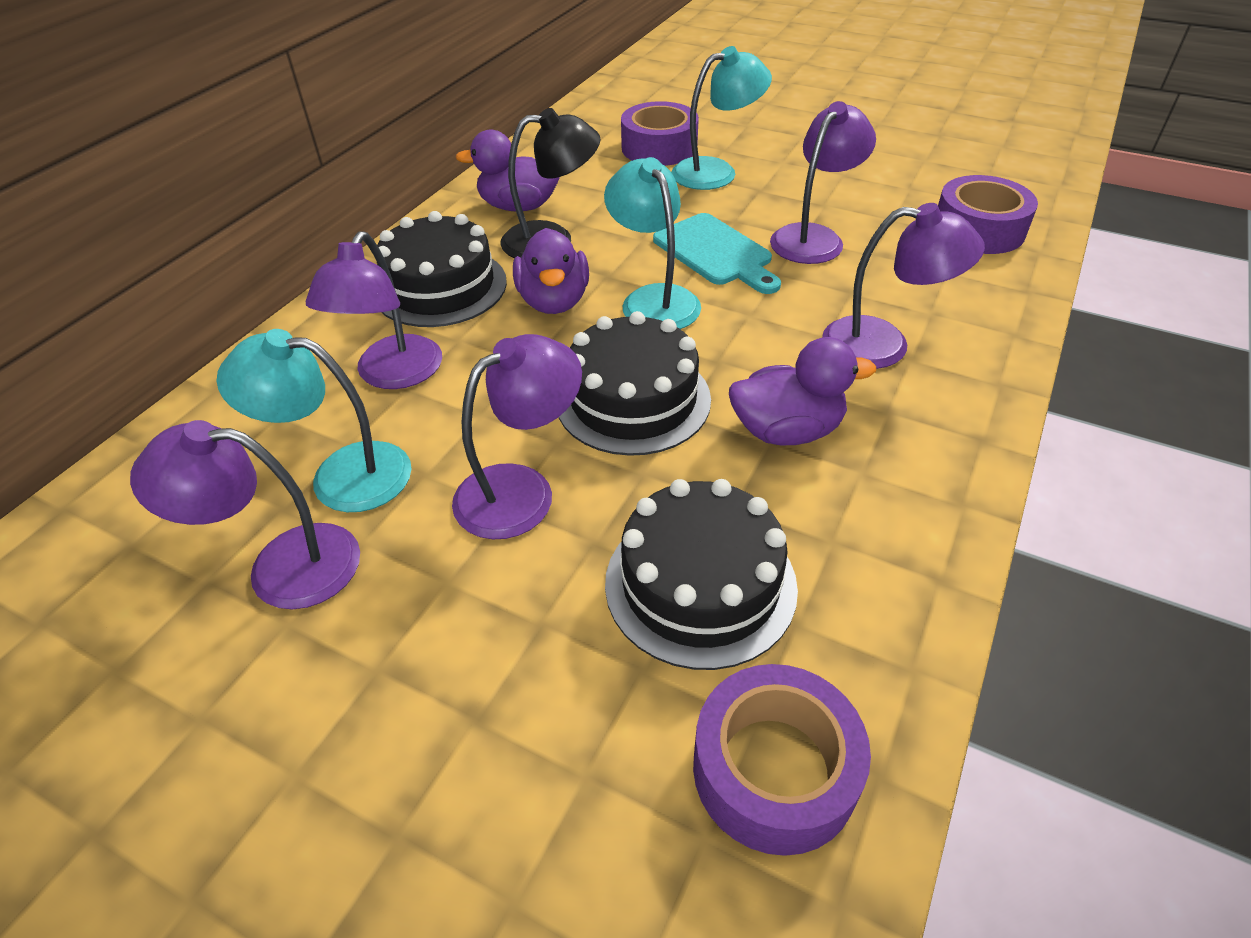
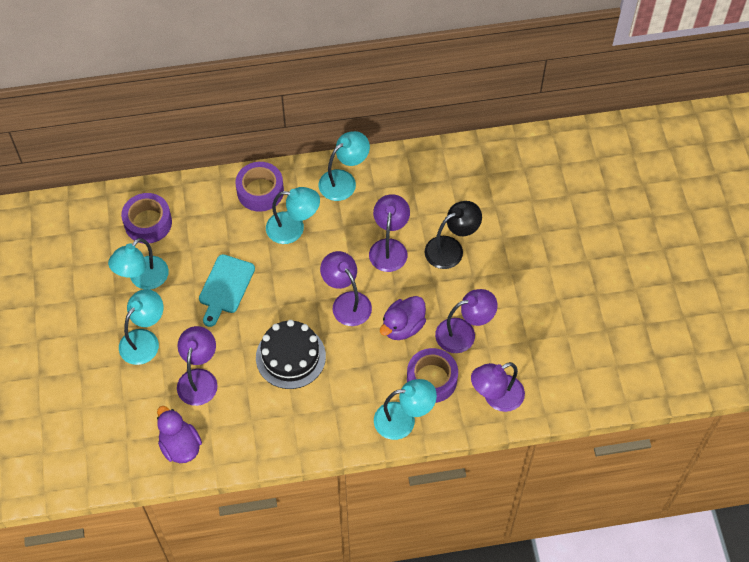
black cake: [377,211,507,327] [559,311,711,456] [605,479,798,670] = 3 -> [256,320,326,389] = 1
purple duck: [456,129,560,211] [513,228,589,314] [729,337,876,445] = 3 -> [157,406,202,463] [380,296,426,340] = 2
turquoise lamp: [216,329,412,512] [604,157,701,329] [671,46,772,190] = 3 -> [108,238,169,290] [119,289,163,365] [266,187,320,244] [319,131,370,201] [374,379,437,440] = 5

